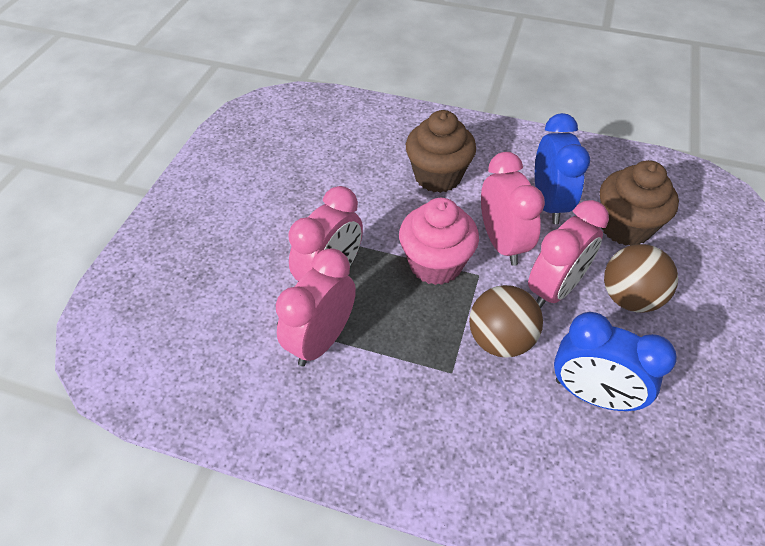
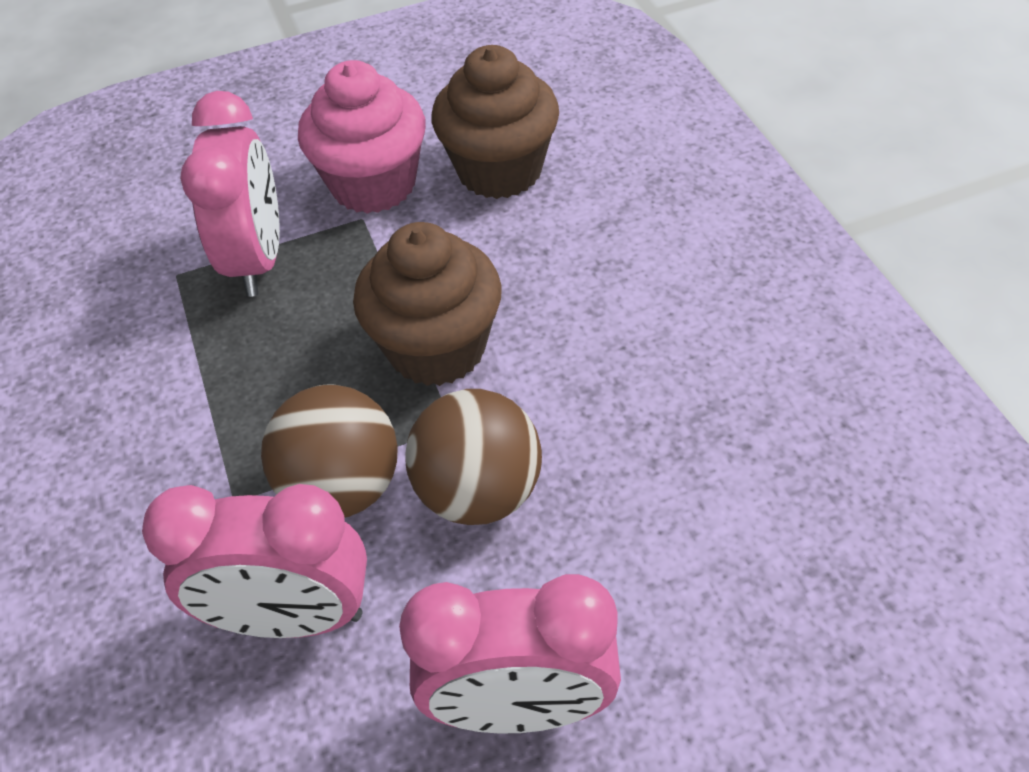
blue clock: [535,113,590,224] [554,312,677,411] = 2 -> none = 0
pink clock: [276,248,356,367] [289,186,363,281] [481,152,545,266] [528,200,609,309] = 4 -> [142,484,367,638] [180,91,280,297] [399,574,621,734] = 3

